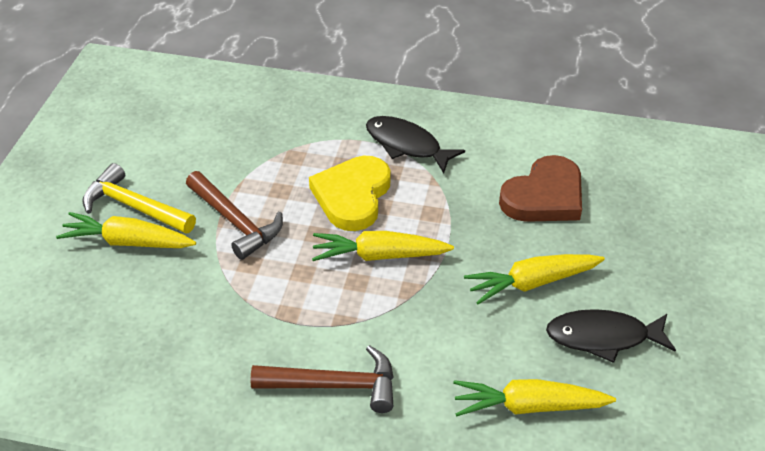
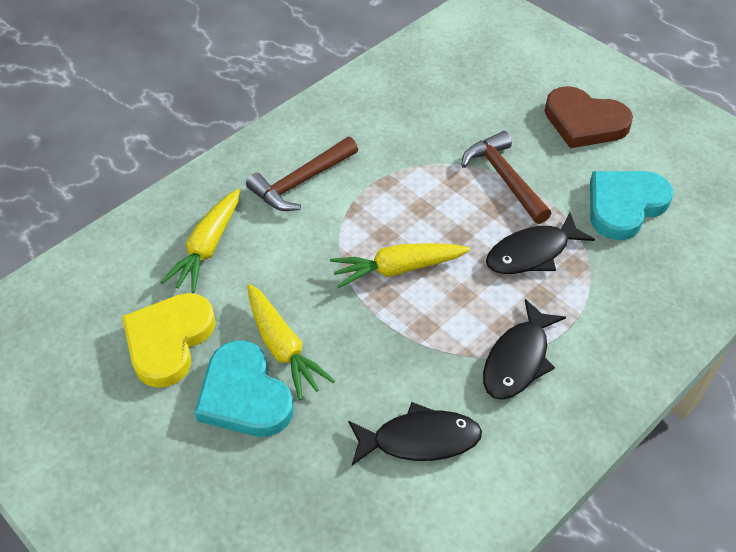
black fish: [366,116,465,173] [546,309,676,363] = 2 -> [348,402,482,466] [483,299,566,400] [486,213,595,274] = 3
turquoise heart: none = 0 -> [195,340,294,437] [590,171,673,240] = 2
yellow carrot: [56,212,196,248] [312,231,454,261] [453,379,616,417] [464,254,605,304] = 4 -> [160,189,240,293] [248,284,335,400] [330,243,470,288] = 3
yellow hammer: [83,163,196,234] = 1 -> none = 0

